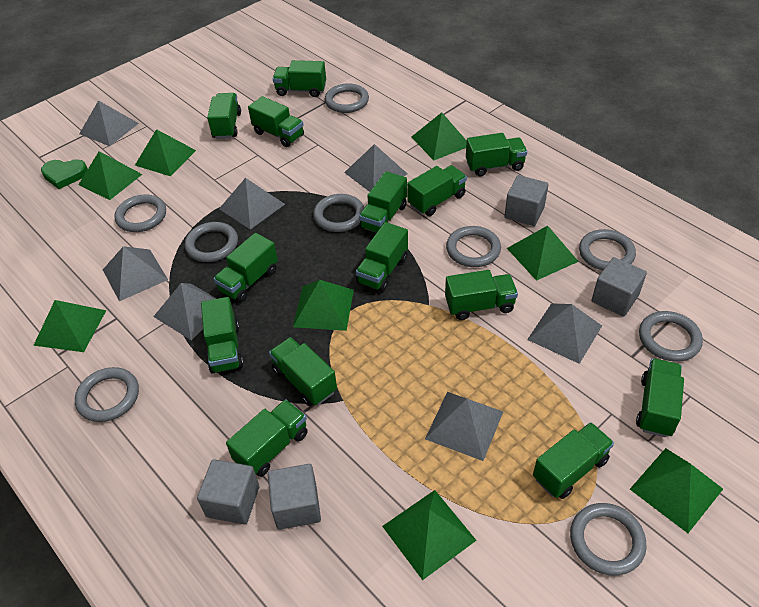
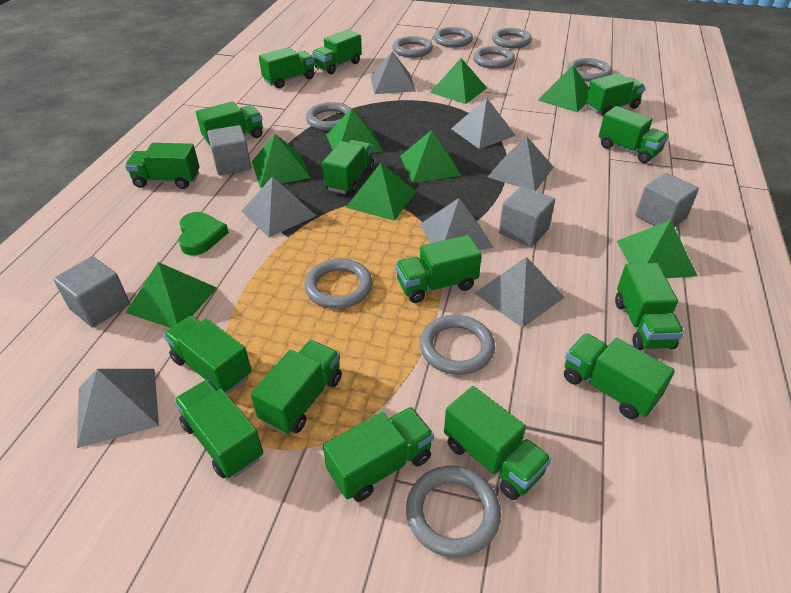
green truck: [201,297,244,374] [207,93,241,139] [213,233,278,302] [226,399,308,477] [248,96,304,147] [269,337,337,406] [273,60,326,97] [356,222,408,292] [359,171,407,233] [407,165,467,216] [445,270,518,320] [466,133,527,176] [533,422,614,499] [636,358,684,437] = 14 -> [125,143,199,189] [163,316,252,394] [174,380,263,478] [196,101,263,146] [251,340,342,434] [259,47,314,88] [312,29,362,74] [322,140,374,194] [323,407,434,502] [396,235,482,303] [444,386,552,500] [564,333,675,419] [586,73,645,116] [599,106,669,163] [615,263,684,350] = 15

